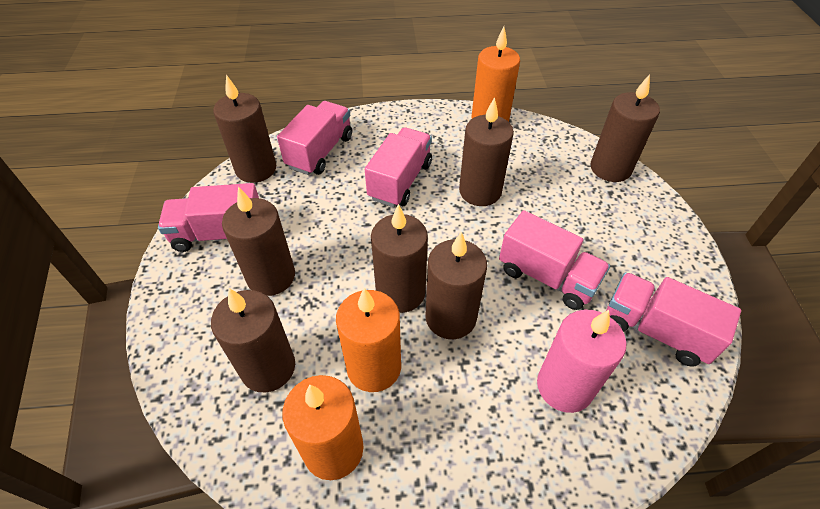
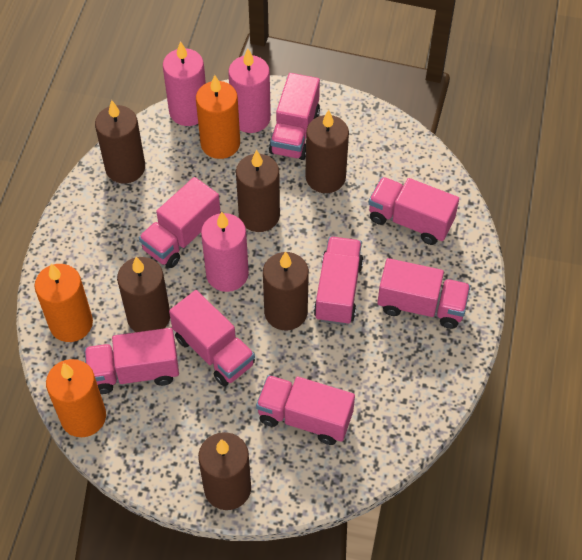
brown candle: [211,288,295,392] [213,75,276,183] [222,187,295,296] [371,204,428,313] [425,232,487,339] [459,97,514,206] [591,74,660,182] = 7 -> [95,100,145,184] [117,257,170,332] [198,432,251,510] [236,150,280,232] [263,251,309,330] [305,110,349,193] = 6
pink candle: [537,310,627,413] = 1 -> [163,41,206,126] [201,212,249,292] [228,49,271,133] = 3
pink truck: [158,183,259,252] [277,101,352,175] [365,127,432,207] [499,210,610,310] [606,272,741,367] = 5 -> [84,328,179,394] [139,177,221,268] [169,290,255,386] [256,375,355,445] [269,73,320,160] [314,236,364,325] [368,177,459,245] [377,258,470,329] = 8

